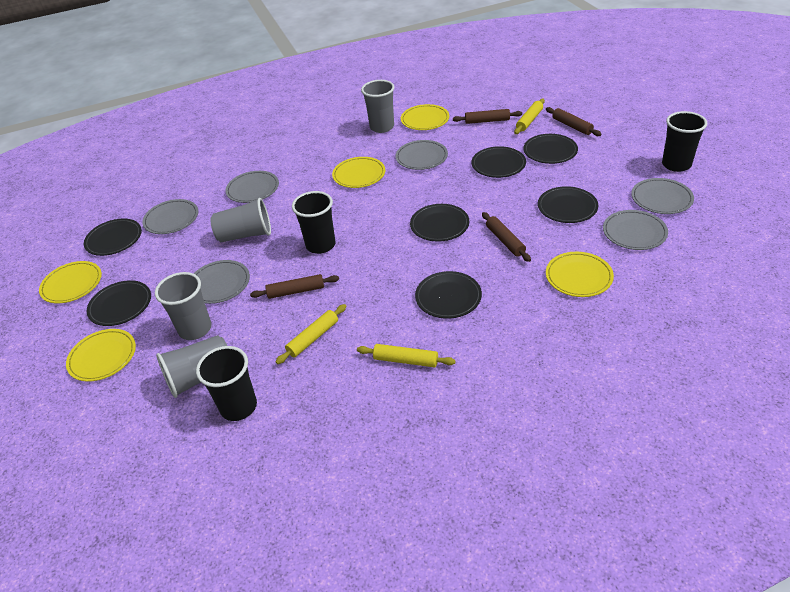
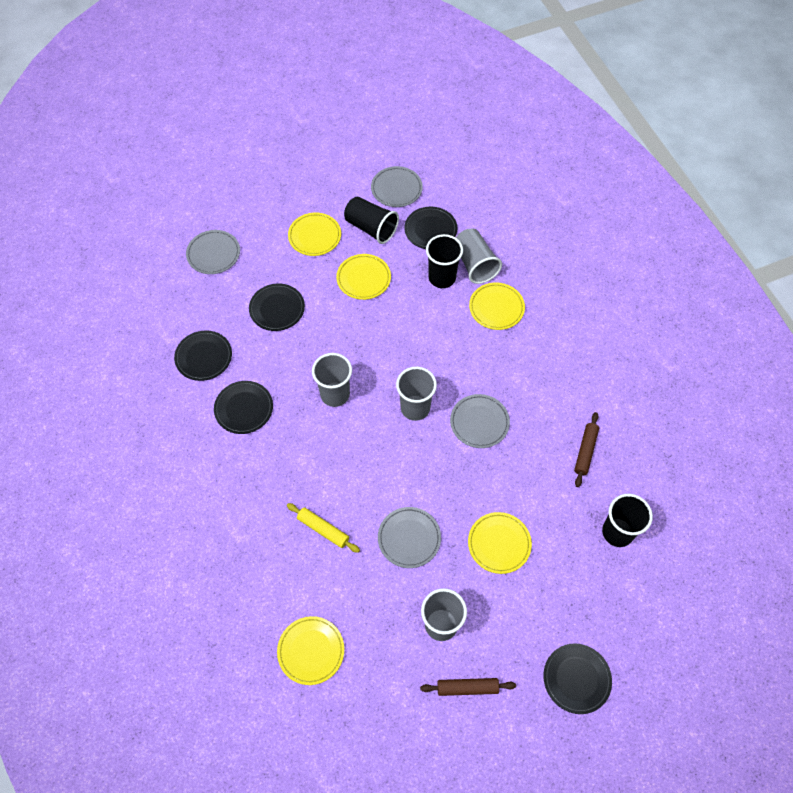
black plate: [84,218,142,256] [87,280,151,326] [410,204,469,242] [415,271,482,319] [472,146,526,178] [523,134,578,164] [538,186,598,223] = 7 -> [174,330,232,381] [214,381,273,434] [249,283,305,331] [404,207,458,249] [544,643,612,714] = 5
brown rolling pin: [250,274,339,299] [453,109,522,124] [482,212,531,262] [546,107,602,136] = 4 -> [420,678,516,696] [574,412,599,487] = 2
grey plate: [142,199,198,234] [194,260,250,304] [225,171,279,203] [395,140,448,170] [603,210,668,250] [631,178,694,214] = 6 -> [186,230,240,274] [371,166,423,207] [378,507,441,568] [450,394,510,448] = 4
yellow rolling pin: [275,304,346,364] [357,344,456,368] [514,99,545,134] = 3 -> [287,503,360,553] = 1

